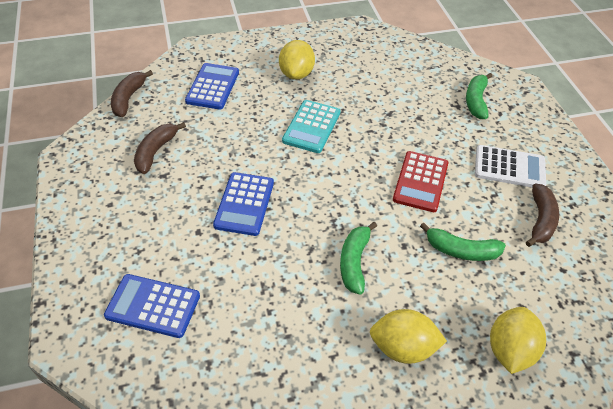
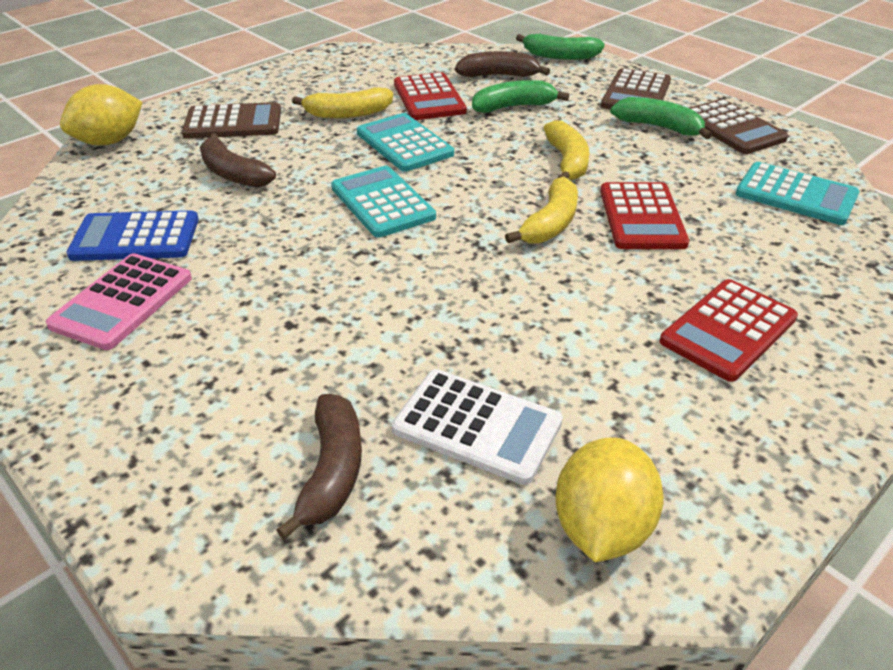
blue calculator: [104,274,200,338] [185,63,239,110] [213,172,274,236] = 3 -> [66,210,199,261] = 1
brown calculator: none = 0 -> [182,102,281,139] [601,68,671,109] [689,99,788,154] = 3
pink calculator: none = 0 -> [46,253,192,350] = 1
red calculator: [393,151,448,212] = 1 -> [394,72,467,120] [600,182,689,249] [660,279,798,382] = 3
turquoise calculator: [282,100,341,153] = 1 -> [331,166,436,237] [357,113,454,172] [736,162,859,225] = 3
yellow banana: none = 0 -> [292,87,393,118] [505,176,578,244] [544,120,589,181] = 3
yellow lemon: [279,40,315,80] [370,309,447,364] [490,307,546,374] = 3 -> [60,84,142,146] [555,437,664,562] = 2

